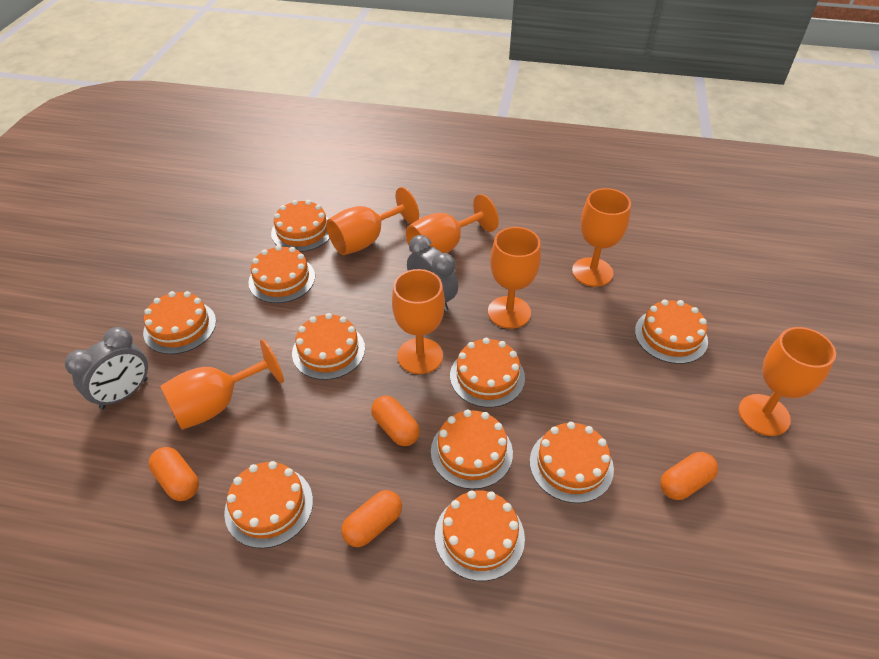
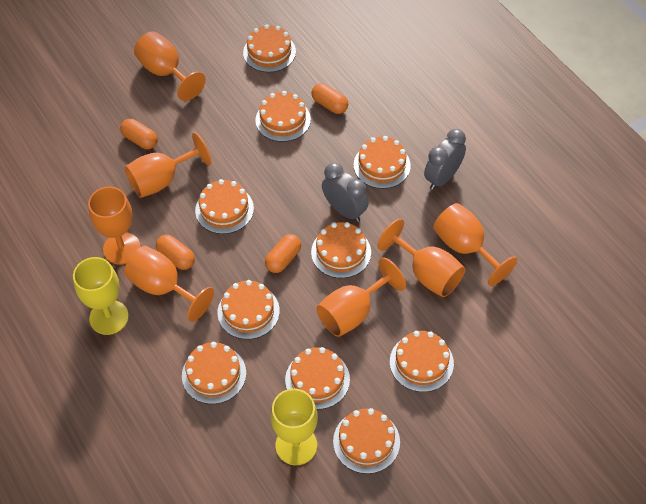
yellow goblet: none = 0 -> [73,257,129,335] [271,388,318,465] = 2

